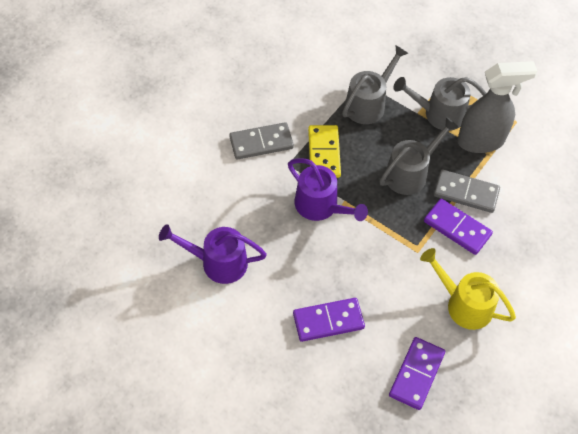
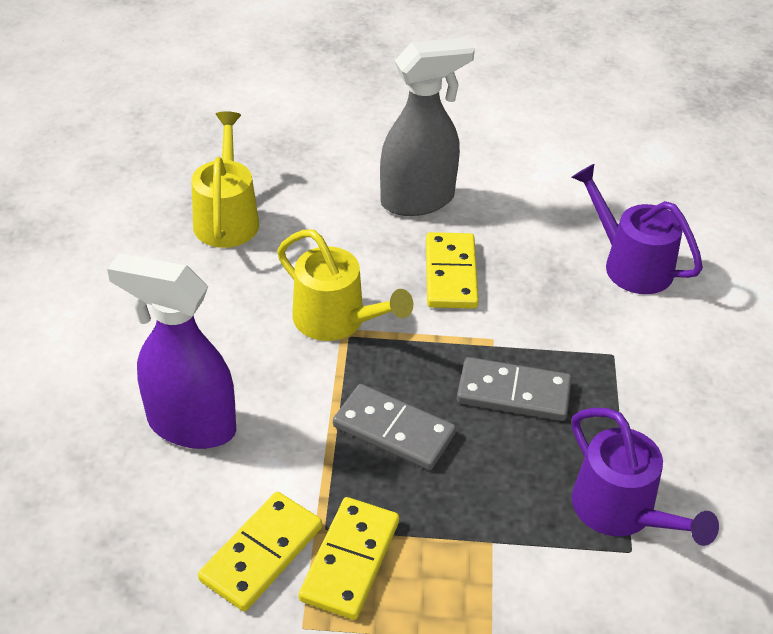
grey watering can: [342,45,408,124] [379,117,458,195] [393,77,486,131] = 3 -> none = 0
purple domino: [293,298,365,342] [389,337,445,410] [424,199,493,255] = 3 -> none = 0
purple spray bottle: none = 0 -> [107,253,236,449] = 1
yellow domino: [308,125,341,178] = 1 -> [198,492,322,611] [299,497,399,620] [426,232,479,309] = 3
yellow watering can: [420,248,516,330] = 1 -> [191,111,259,248] [277,230,413,341] = 2

